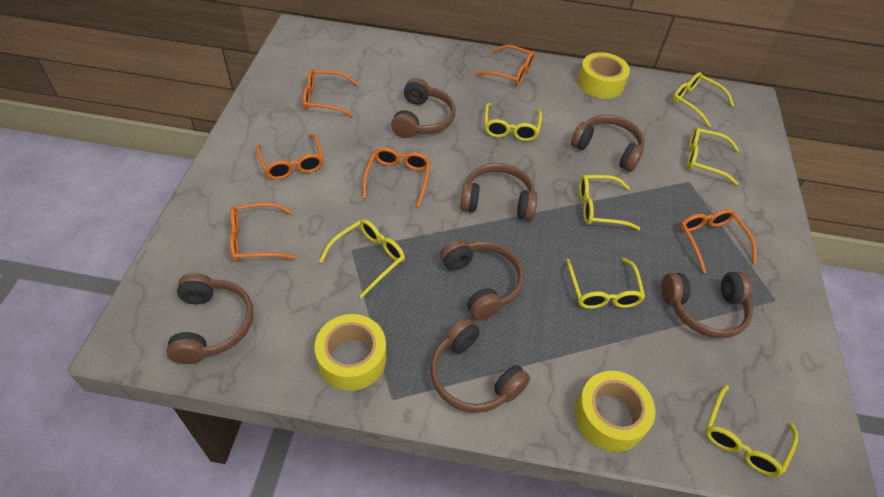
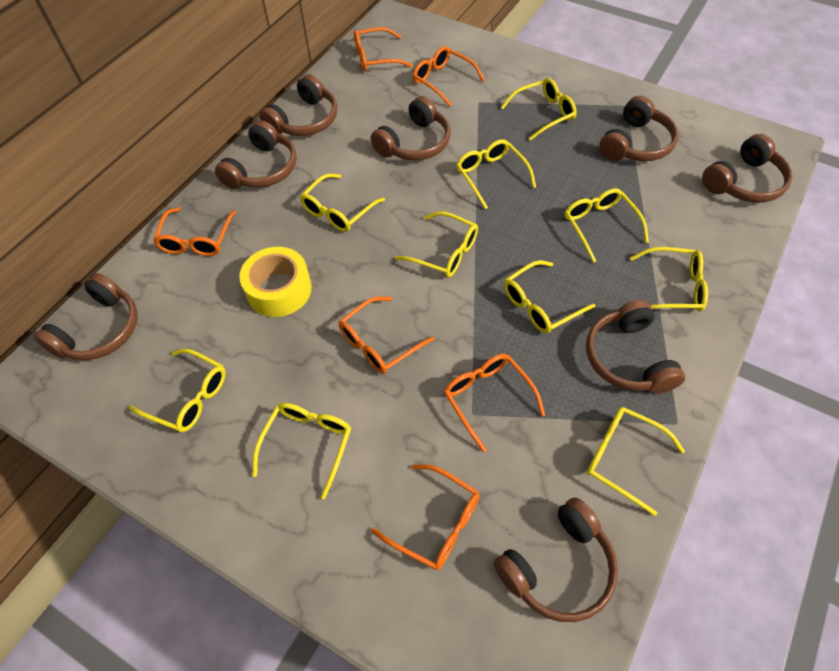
brown headphones: [166,273,254,364] [391,78,456,138] [430,318,530,413] [440,240,524,320] [460,163,538,221] [571,115,645,172] [662,272,753,338] = 7 -> [34,273,138,360] [215,120,297,189] [259,74,337,136] [370,96,451,160] [493,498,618,622] [586,300,685,394] [599,96,678,161] [702,134,792,203] = 8
yellow glasses: [319,219,405,299] [484,103,542,141] [566,258,645,309] [579,175,640,230] [672,72,735,127] [687,127,739,185] [705,385,798,477] = 7 -> [129,349,226,432] [252,403,351,499] [300,174,385,232] [395,211,478,277] [456,139,536,209] [501,78,577,141] [504,260,595,333] [565,188,649,263] [586,407,685,516] [630,247,708,312] = 10
yellow tape: [314,314,386,391] [575,371,655,452] [578,52,630,99] = 3 -> [239,247,312,317] = 1

